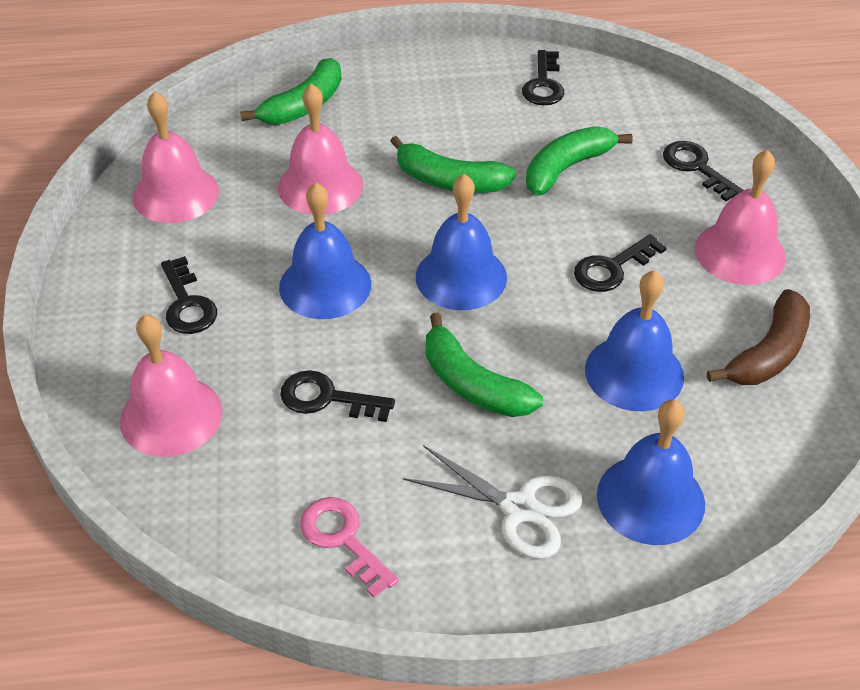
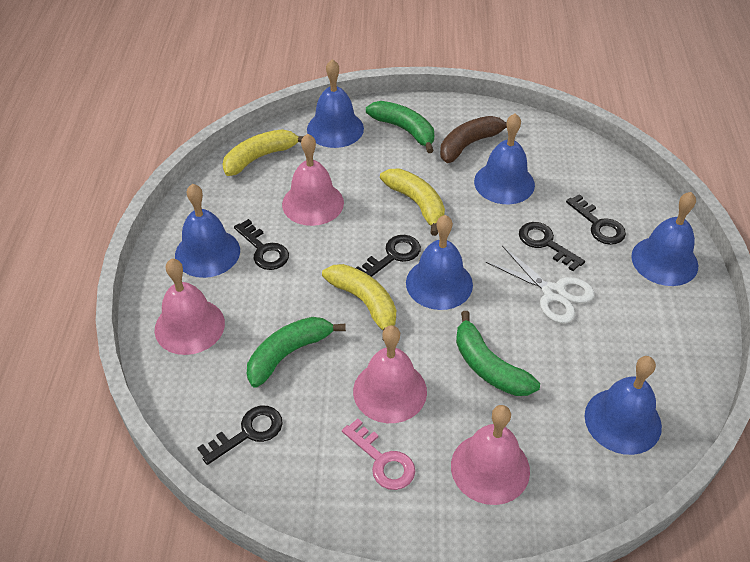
blue bell: [279,182,371,319] [416,174,507,310] [585,270,684,411] [597,399,705,545] = 4 -> [175,184,240,278] [307,59,364,148] [406,215,473,310] [474,113,535,204] [585,356,662,455] [631,192,698,286] = 6
green banana: [240,58,341,125] [390,136,516,193] [426,313,543,417] [526,126,633,196] = 4 -> [247,317,346,388] [366,101,434,153] [456,311,540,396] = 3
yellow banana: none = 0 -> [222,129,304,176] [322,264,396,341] [380,169,445,236] = 3

